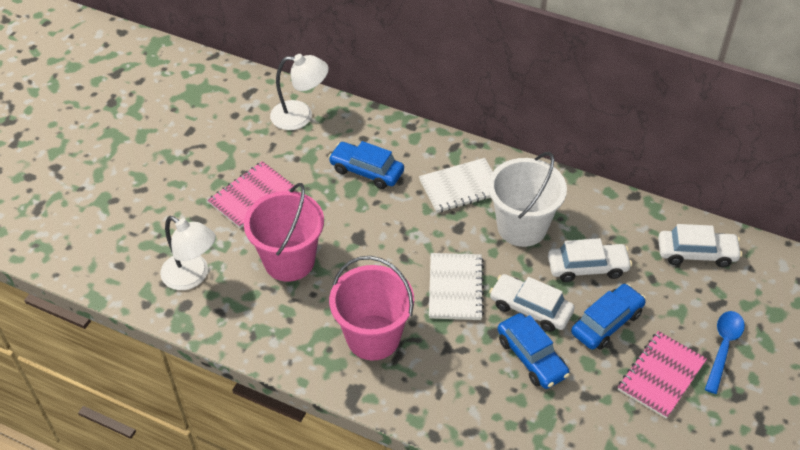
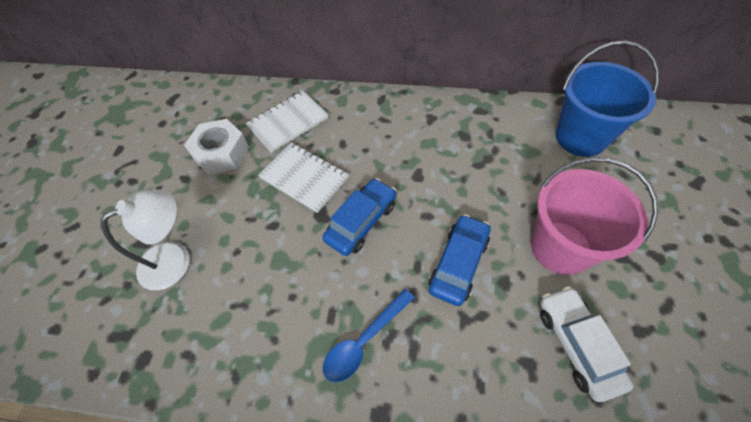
blue bucket: none = 0 -> [555,40,659,157] = 1
blue car: [328,141,404,189] [497,313,570,389] [571,284,646,350] = 3 -> [322,178,396,256] [429,214,490,306] = 2
pink bucket: [244,183,324,282] [329,256,414,360] = 2 -> [531,157,658,275] = 1
pink notebook: [208,161,294,228] [618,331,707,419] = 2 -> none = 0
white bucket: [488,152,567,247] = 1 -> none = 0
white car: [489,274,575,332] [548,238,632,282] [658,224,742,267] = 3 -> [540,286,633,402] = 1
white lamp: [160,216,216,290] [270,54,329,130] = 2 -> [101,189,190,290] = 1
white nut: none = 0 -> [184,119,249,175] = 1

